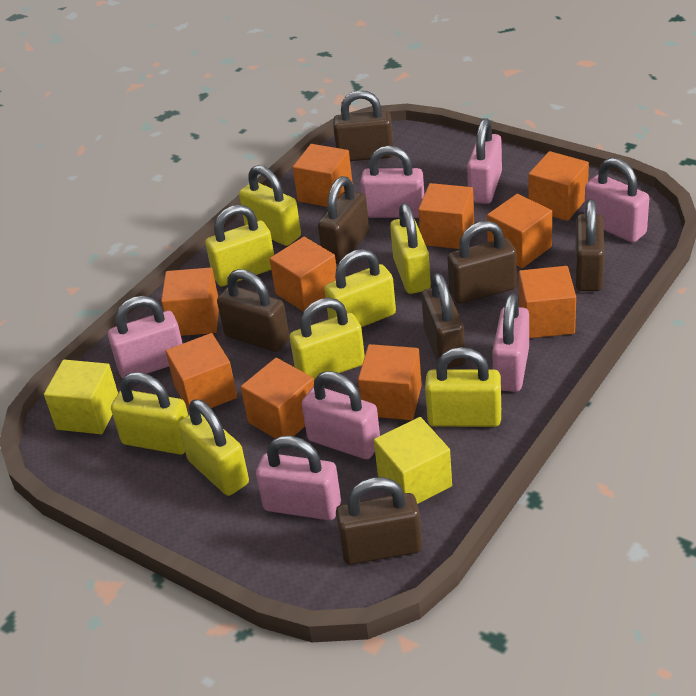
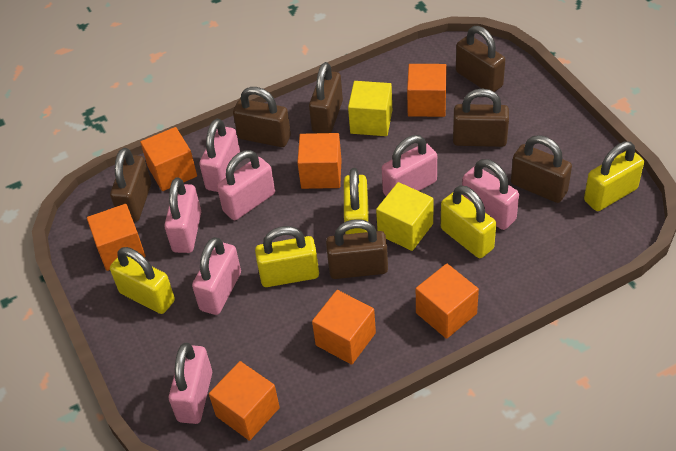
orange cube: [161,267,219,336] [166,333,237,411] [241,358,314,439] [270,237,337,312] [293,144,353,207] [358,344,422,420] [418,183,474,249] [487,194,552,268] [519,266,576,338] [528,151,589,221] = 10 -> [87,204,146,271] [140,127,197,191] [209,361,280,441] [297,133,342,189] [312,290,376,365] [407,64,447,117] [416,264,479,339] = 7
yellow padlock: [111,372,188,455] [179,399,249,496] [205,205,274,287] [239,165,301,246] [290,298,365,380] [324,249,396,327] [390,203,431,294] [425,347,501,427] = 8 -> [110,247,175,314] [255,226,319,287] [344,168,369,234] [441,185,496,258] [584,142,644,211] = 5

